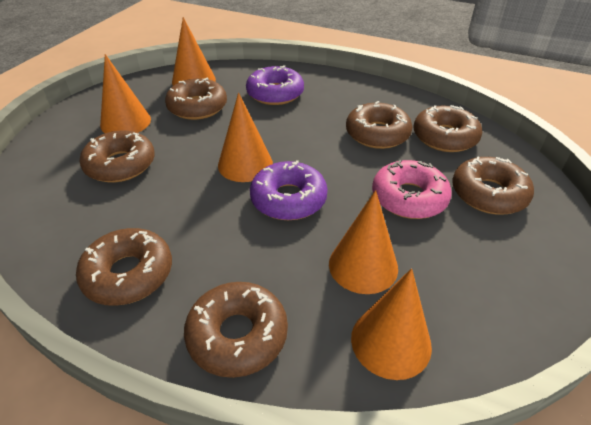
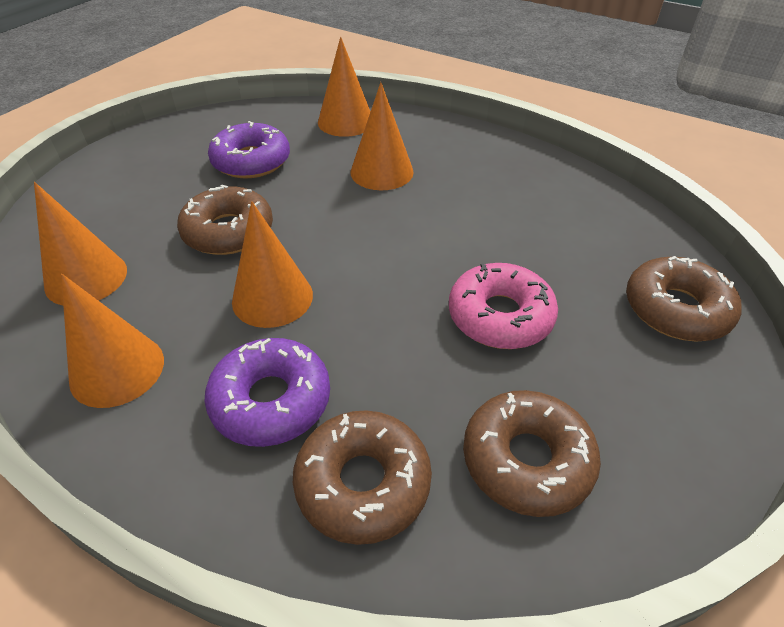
brown donut: [76,228,172,306] [79,130,155,182] [165,78,227,120] [184,282,288,378] [346,101,413,149] [414,105,482,152] [452,157,534,214] = 7 -> [177,184,273,255] [293,410,432,545] [463,390,601,517] [626,256,742,342] = 4

